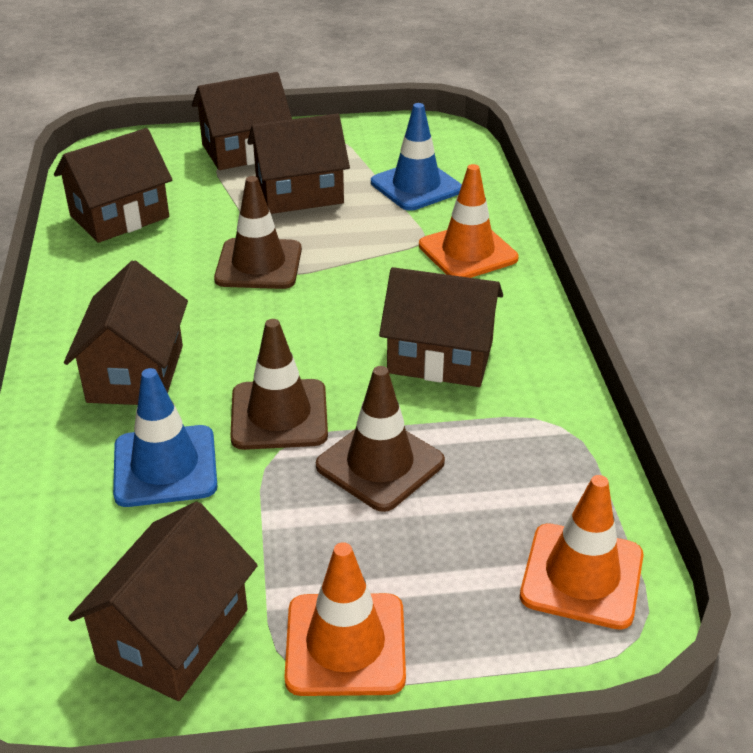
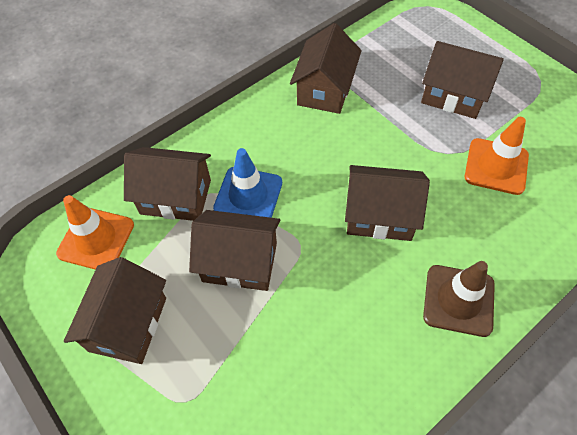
blue traffic cone: [113,368,217,507] [371,103,462,211] = 2 -> [213,148,282,218] = 1
brown traffic cone: [214,176,302,289] [230,319,328,450] [316,366,445,512] = 3 -> [423,261,495,337] = 1
orange traffic cone: [284,542,406,696] [419,164,519,278] [520,475,643,630] = 3 -> [56,195,134,270] [465,117,529,195] = 2

